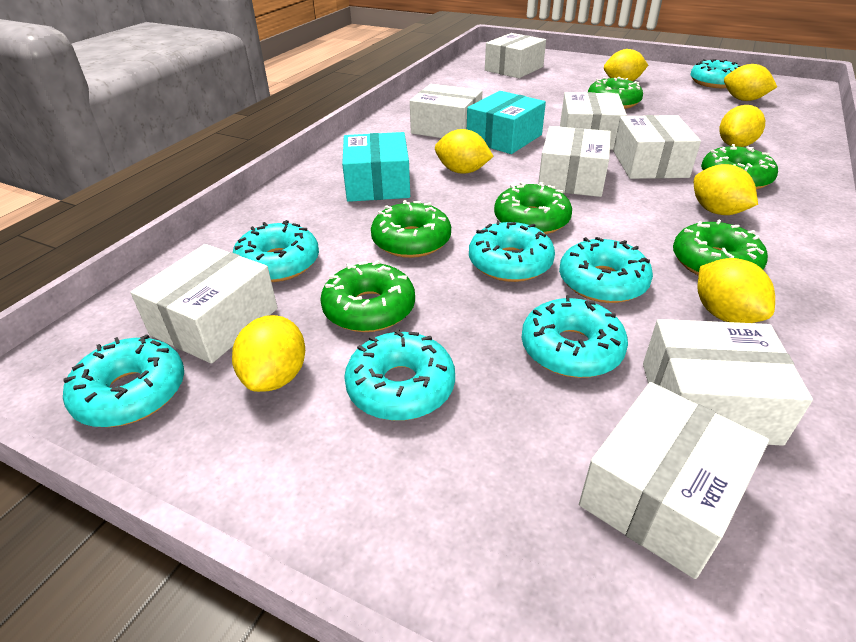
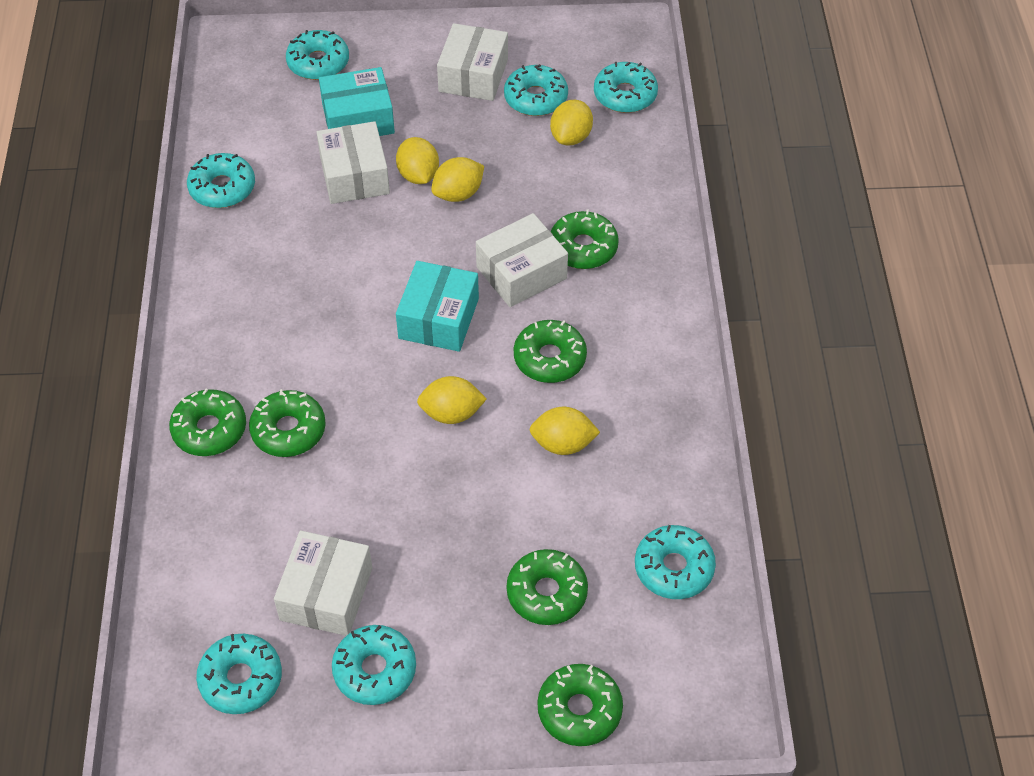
white box: [130,244,278,364] [410,84,483,138] [485,33,546,78] [538,126,611,197] [560,92,627,150] [579,382,769,579] [613,115,701,179] [643,319,813,446] = 8 -> [274,531,372,636] [317,121,390,204] [437,23,508,101] [476,213,568,307] = 4
yellow lemon: [232,315,305,392] [435,129,493,174] [604,49,648,81] [694,164,758,215] [697,258,775,323] [719,105,765,147] [724,64,777,101] = 7 -> [396,137,439,184] [417,376,487,424] [431,157,484,202] [529,407,600,455] [550,100,593,145] = 5

